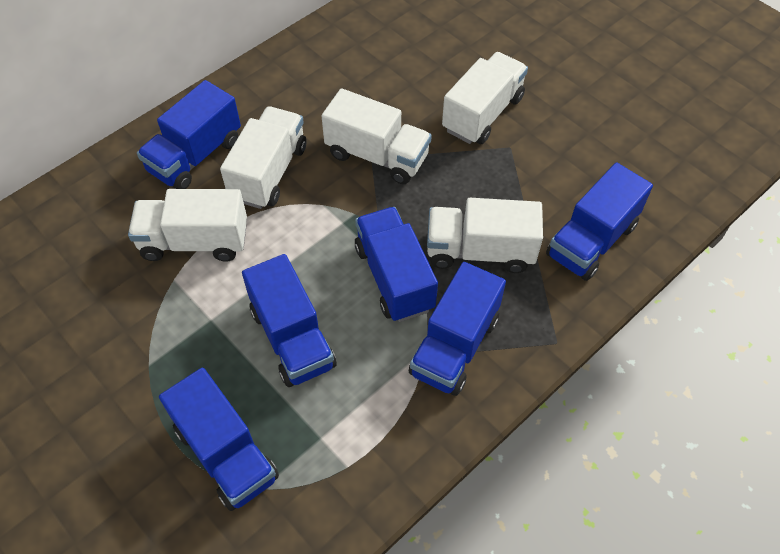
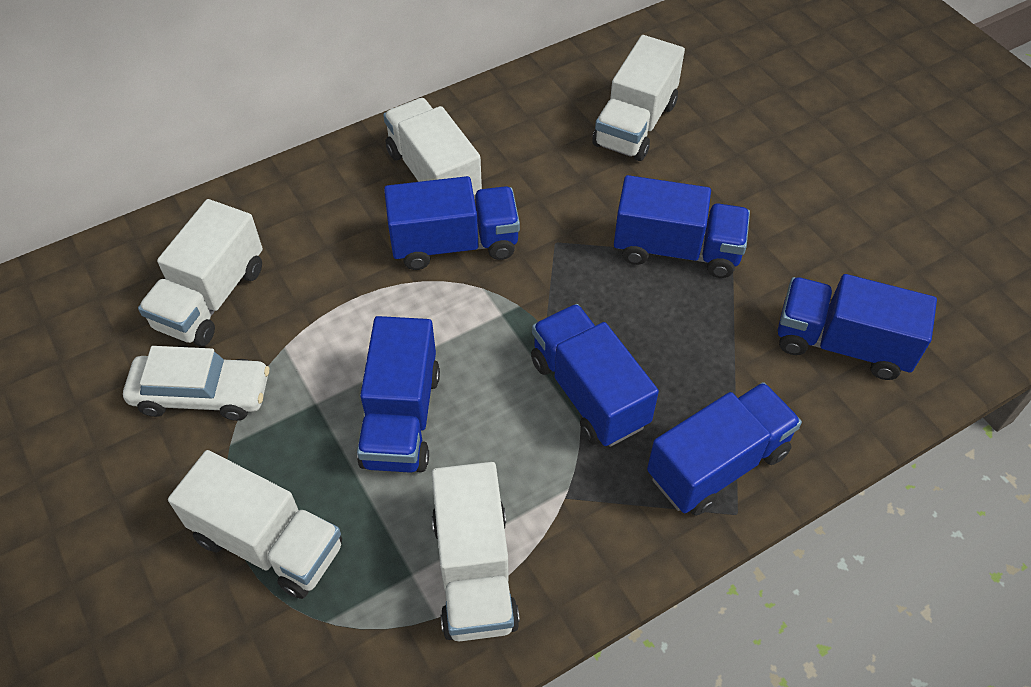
white car: none = 0 -> [123,346,269,421] = 1

